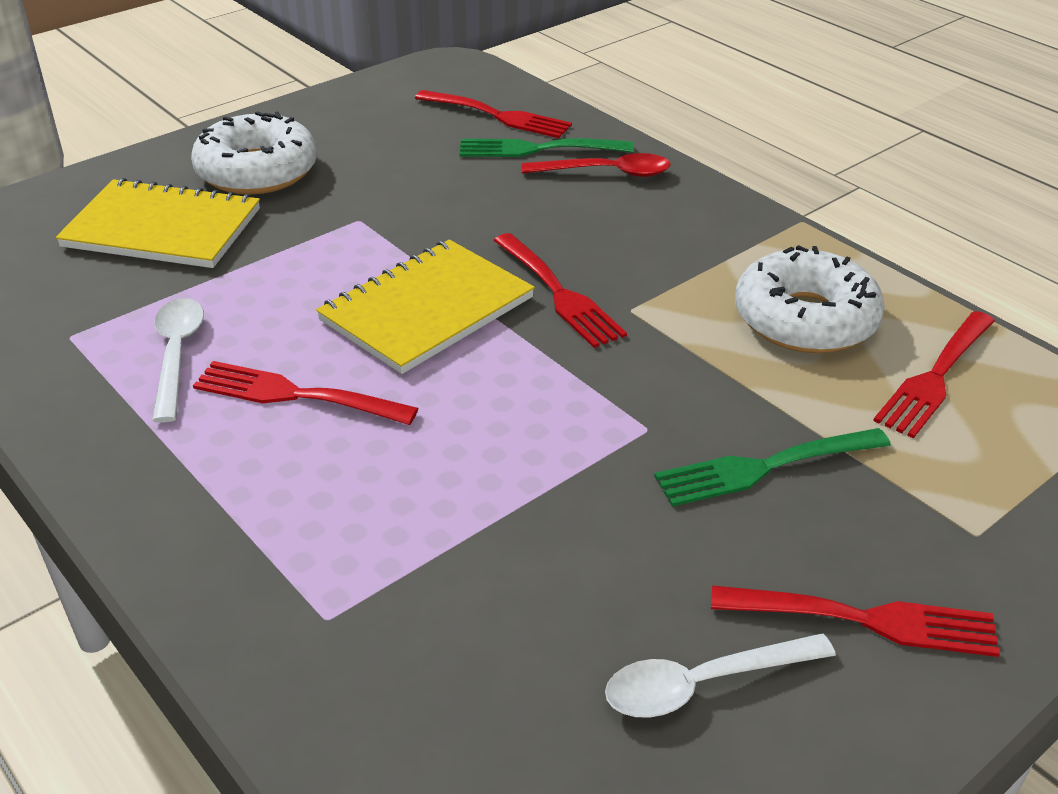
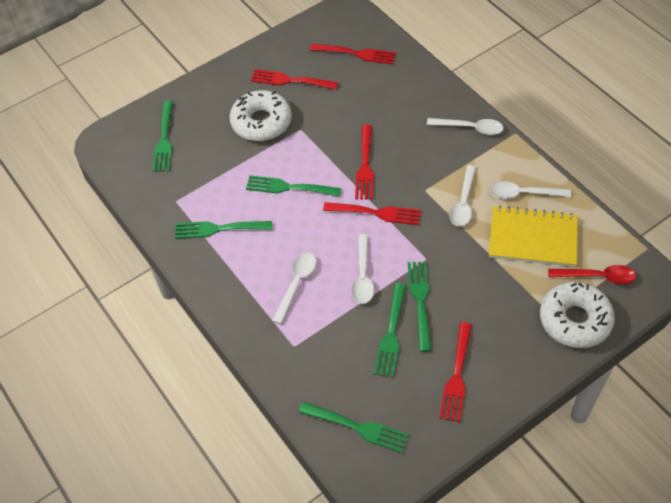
green fork: [460,138,634,157] [654,428,891,507] = 2 -> [152,100,173,172] [175,221,272,239] [246,175,341,197] [298,402,409,453] [374,283,406,378] [408,261,432,352] = 6
white spoon: [152,298,204,423] [605,634,836,718] = 2 -> [272,252,317,324] [351,234,374,304] [427,118,504,135] [450,165,476,227] [490,181,571,199] = 5
yellow notebook: [56,178,260,268] [316,239,535,374] = 2 -> [489,205,578,267] = 1

